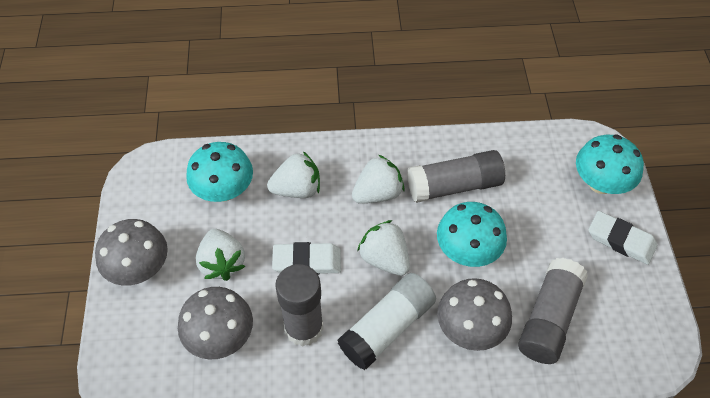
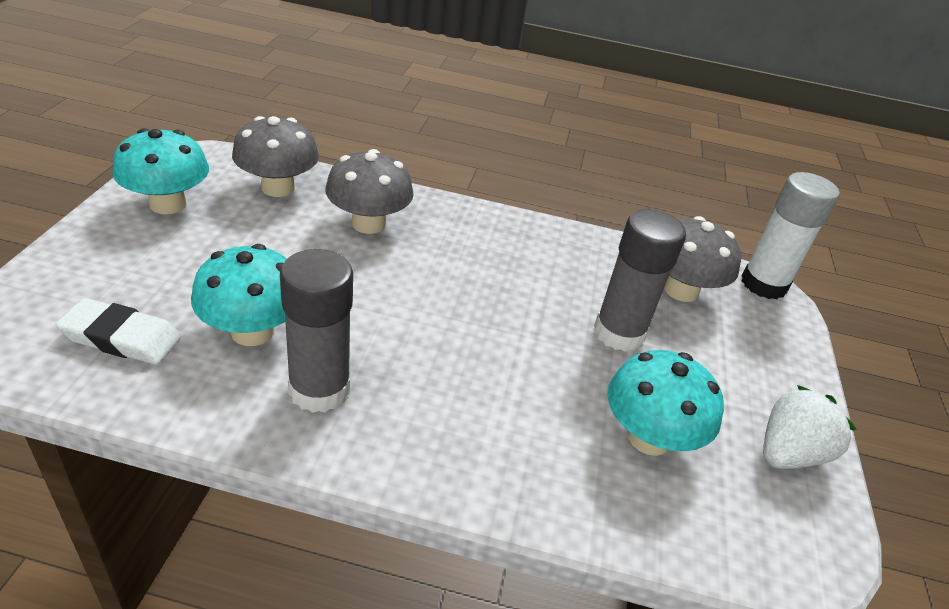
grey glue stick: [275,264,324,347] [407,150,505,203] [518,258,588,364] = 3 -> [280,249,353,413] [594,209,686,352] = 2
white eraser: [272,242,341,275] [589,211,657,265] = 2 -> [56,298,181,365] = 1
white strawberry: [196,229,245,281] [267,151,320,198] [352,155,404,204] [357,220,410,276] = 4 -> [763,385,857,469] = 1

